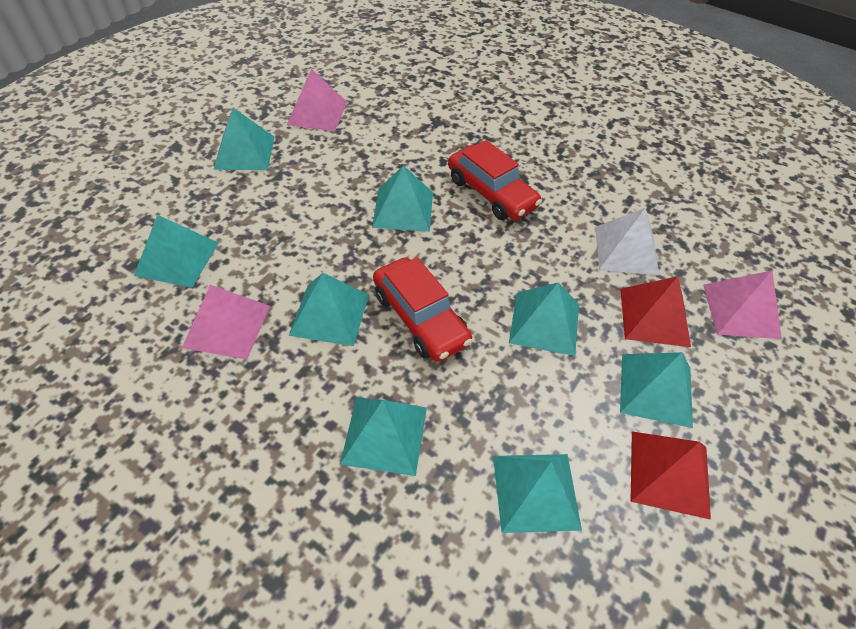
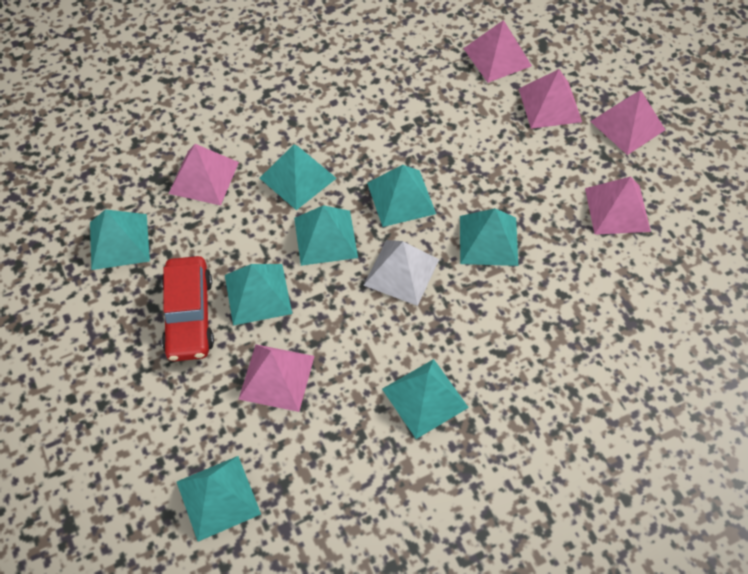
pink pyramid: [182,285,270,359] [287,69,347,131] [703,271,782,339] = 3 -> [169,144,239,206] [238,344,315,412] [463,20,532,83] [519,69,582,129] [585,177,651,235] [590,90,665,155] = 6
red car: [373,257,473,362] [448,140,542,220] = 2 -> [162,256,214,361] = 1
red pyramid: [620,276,691,347] [630,431,711,520] = 2 -> none = 0

